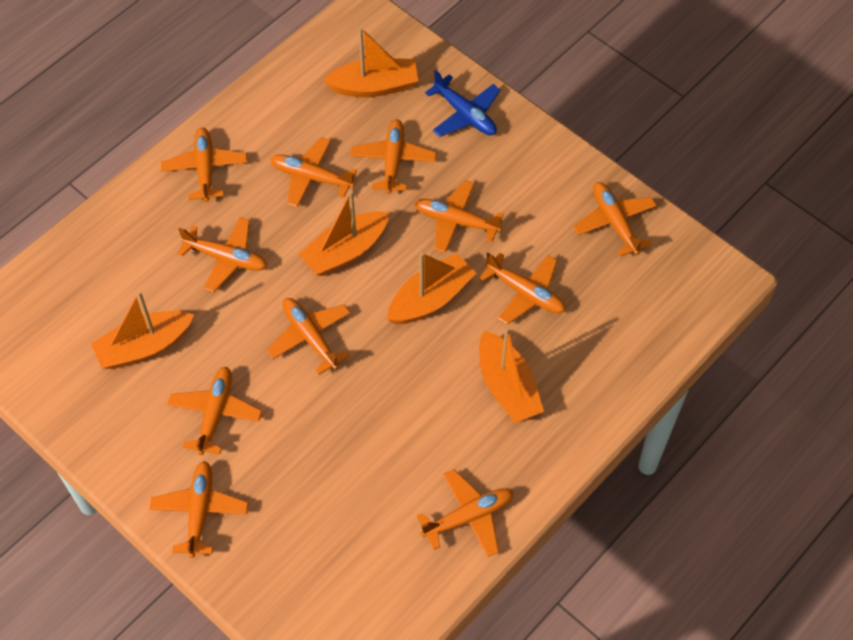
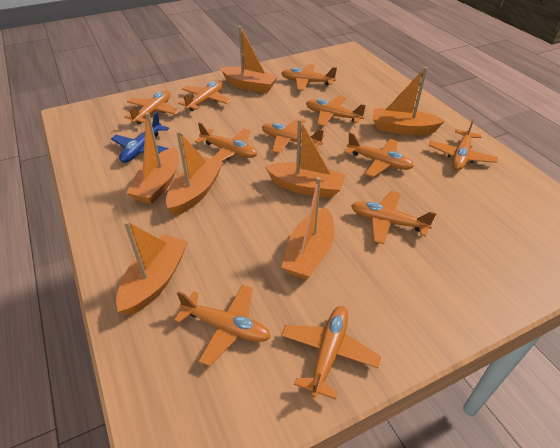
orange boat: [91,291,194,369] [299,190,389,276] [323,27,418,97] [387,252,476,324] [479,327,544,423] = 5 -> [116,221,188,316] [126,113,179,204] [166,131,223,216] [220,26,278,93] [265,119,346,198] [281,177,334,280] [373,67,445,135] = 7

